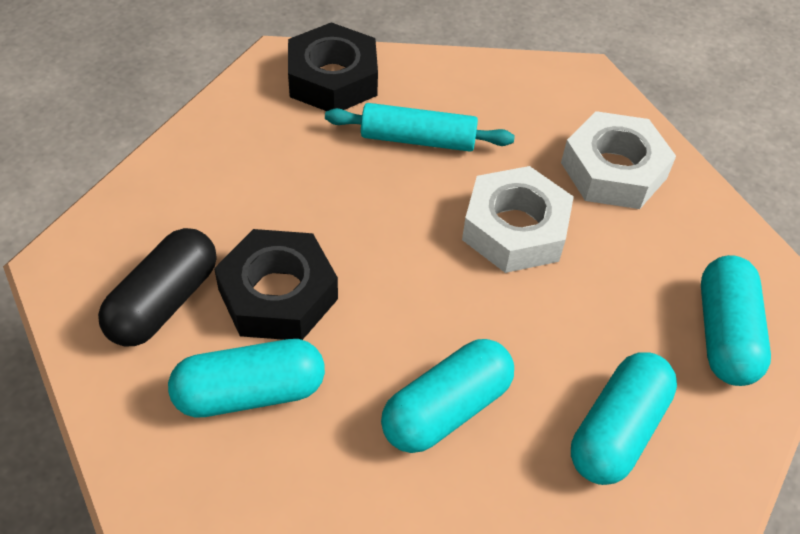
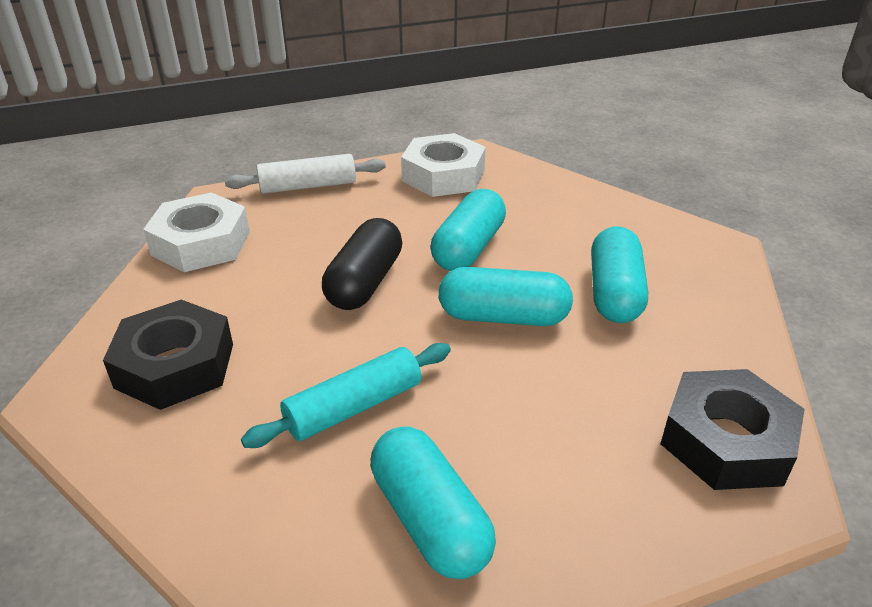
white rolling pin: none = 0 -> [225,154,386,194] = 1

